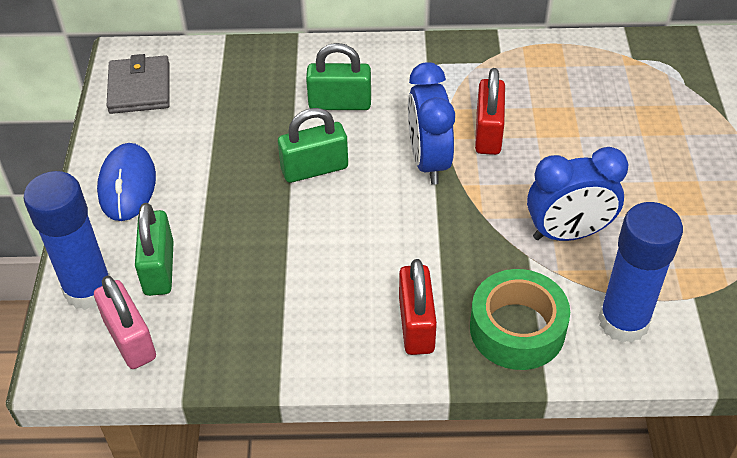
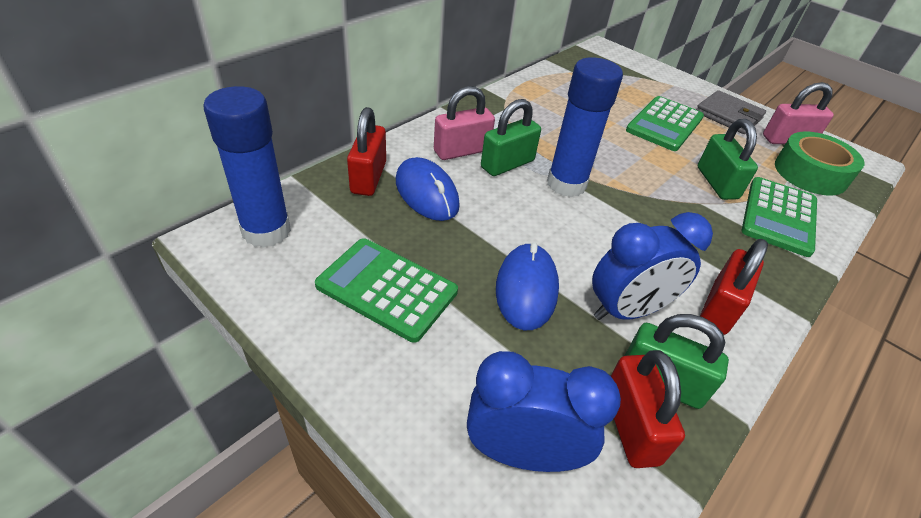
blue mouse: [97,143,156,221] = 1 -> [396,157,460,221] [496,242,559,330] = 2
green calculator: none = 0 -> [315,238,458,343] [626,96,704,151] [742,177,817,257] = 3
pink padlock: [94,276,156,369] = 1 -> [434,86,495,160] [763,82,834,144] = 2
red padlock: [399,259,437,355] [475,68,505,155] = 2 -> [347,107,386,196] [611,350,685,468] [700,239,768,335] = 3

